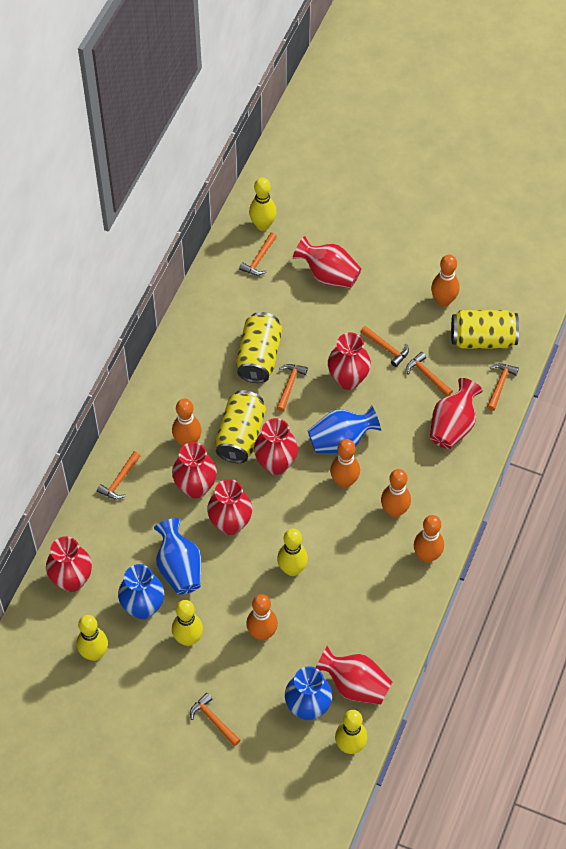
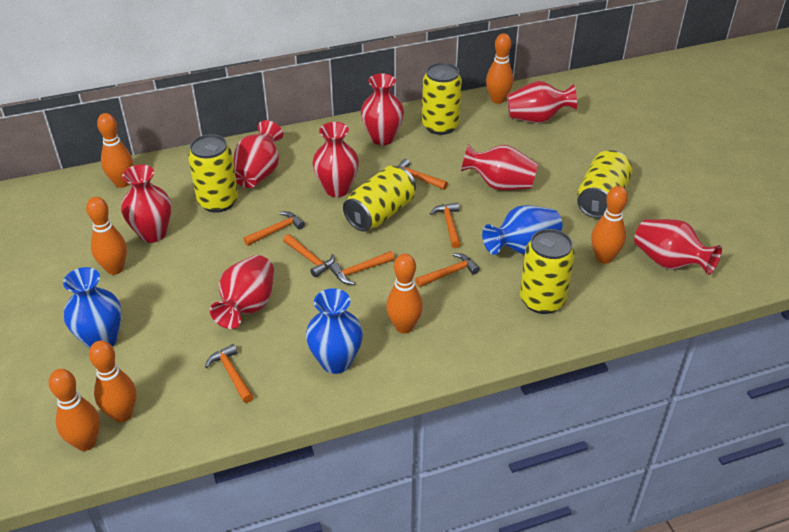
blue vase: [118,564,164,619] [154,518,201,595] [285,666,332,720] [308,406,381,453] = 4 -> [63,267,122,349] [306,288,363,374] [482,205,562,255] = 3
orange bowling pin: [172,399,201,446] [246,594,278,641] [330,439,360,488] [381,469,411,518] [414,515,444,563] [431,255,459,307] = 6 -> [48,369,100,451] [86,197,127,275] [89,341,136,422] [97,113,133,188] [386,254,423,334] [486,33,513,104] [591,186,628,264] = 7
yellow bowling pin: [77,615,108,661] [172,600,203,646] [249,177,277,231] [277,529,308,576] [335,710,367,754] = 5 -> none = 0
yellow can: [215,390,266,463] [236,312,282,383] [451,310,519,348] = 3 -> [188,134,238,213] [343,166,416,231] [422,62,462,135] [520,229,575,314] [577,150,633,219] = 5

